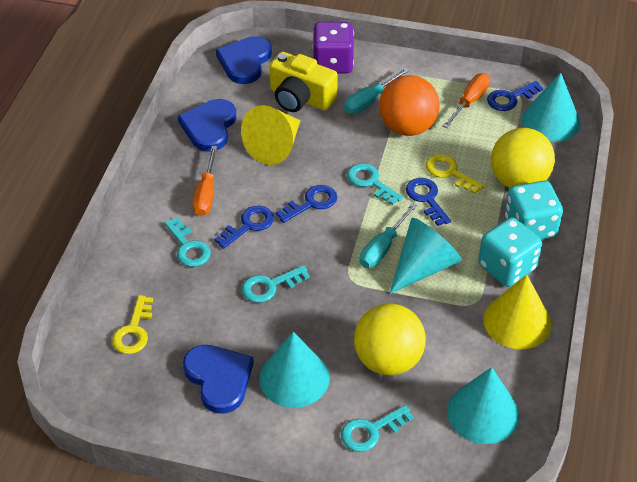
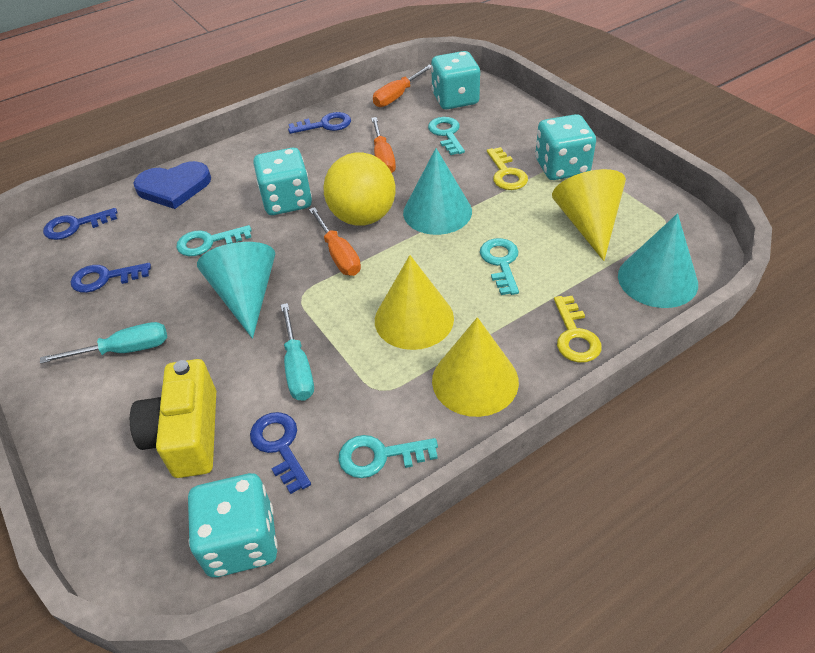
blue heart: [178,99,236,152] [183,345,254,414] [216,36,272,84] = 3 -> [133,161,211,209] = 1
orange ball: [379,75,440,136] = 1 -> none = 0
orange screwdriver: [192,146,217,216] [443,73,490,128] = 2 -> [309,207,361,276] [371,117,396,173] [373,65,431,107] = 3
purple dice: [313,22,354,74] = 1 -> none = 0
turquoise cone: [259,332,330,408] [390,218,462,294] [447,367,520,444] [522,73,581,142] = 4 -> [197,242,275,339] [403,148,472,235] [618,213,698,308] = 3
turquoise dice: [478,217,542,287] [505,181,563,240] = 2 -> [188,473,278,577] [253,148,312,215] [431,51,480,109] [535,114,596,180] = 4
yellow ball: [354,304,426,376] [491,128,555,188] = 2 -> [324,153,396,226] = 1
yellow cone: [241,105,300,165] [483,275,552,349] = 2 -> [375,255,454,350] [432,317,519,417] [552,169,626,261] = 3

